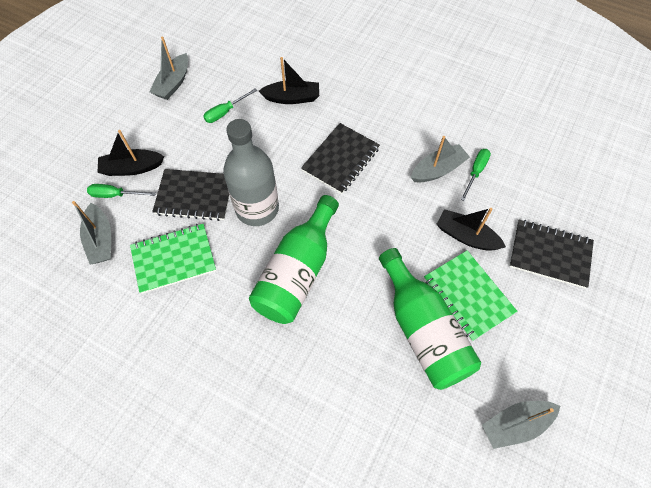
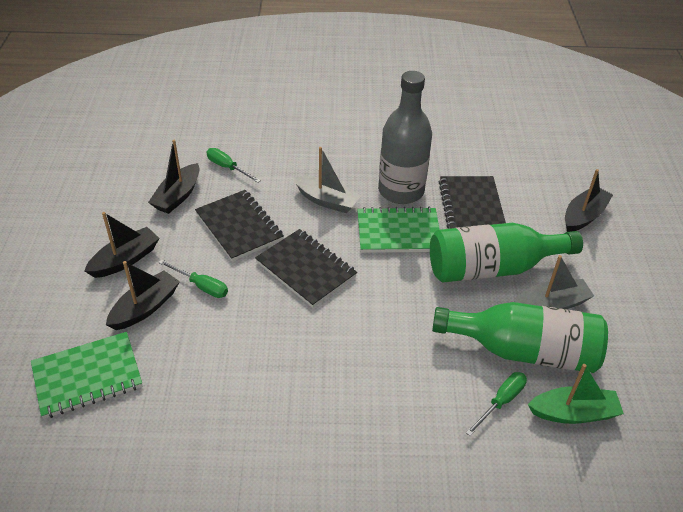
black boat: [97,130,164,176] [259,57,319,104] [437,208,506,251] = 3 -> [84,212,159,278] [106,261,180,330] [148,140,199,214] [565,169,613,232] = 4
green boat: none = 0 -> [528,364,624,424] = 1
grey boat: [72,201,111,264] [149,37,188,100] [411,136,470,183] [482,401,560,449] = 4 -> [293,147,362,213] [515,255,594,309] = 2

